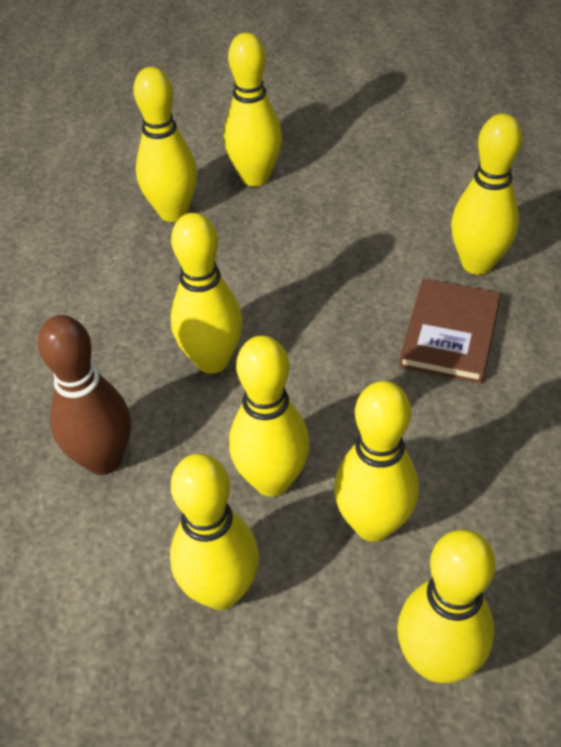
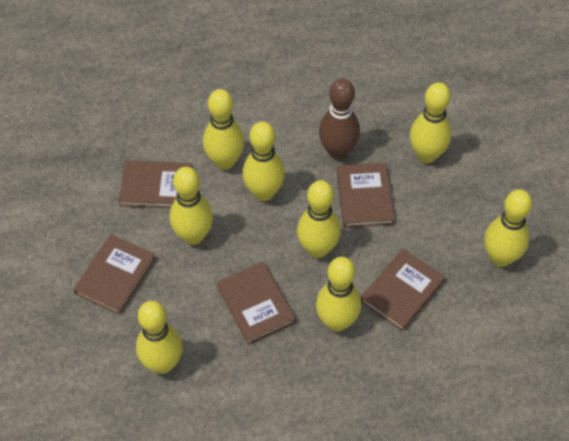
brown book: [399,279,501,384] = 1 -> [73,234,156,315] [119,160,193,209] [216,262,296,345] [337,163,394,228] [361,249,445,331] = 5

